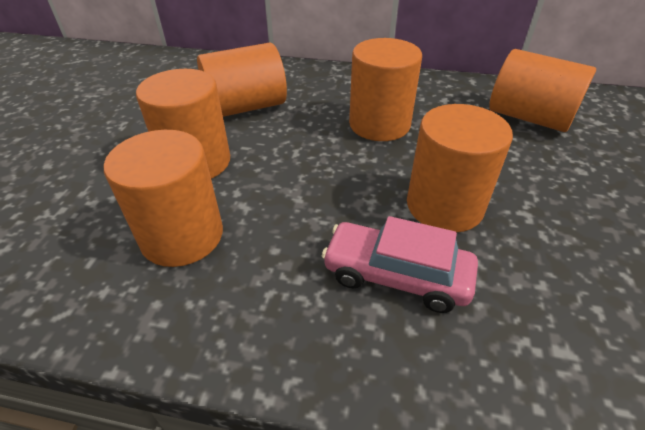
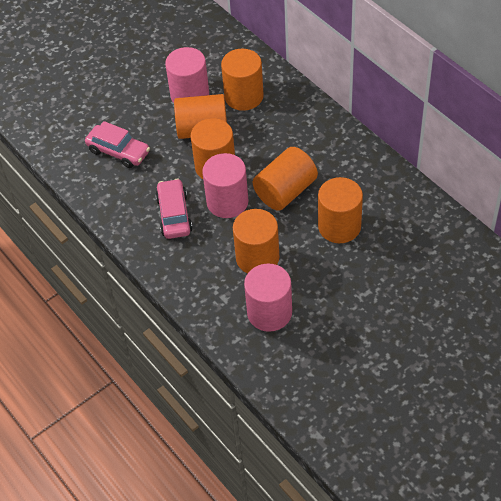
pink car: [322,216,478,313] = 1 -> [85,121,150,168] [155,179,192,239] = 2
pink cylinder: none = 0 -> [165,47,209,103] [202,153,249,218] [244,264,292,332] = 3

